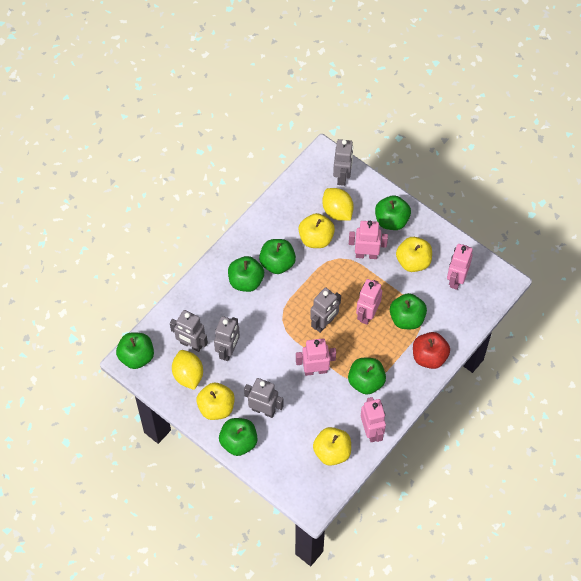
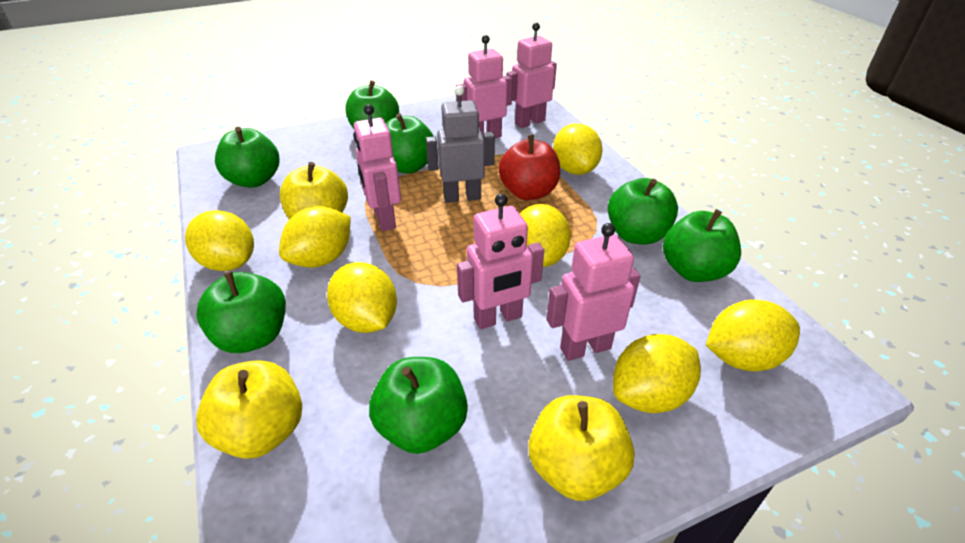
grey robot: [170,310,208,352] [214,316,240,361] [244,378,284,418] [310,287,341,333] [333,139,353,186] = 5 -> [426,86,495,203] = 1
yellow apple: [196,383,235,420] [298,213,335,248] [313,427,351,466] [396,237,432,272] = 4 -> [196,360,302,459] [280,162,348,219] [529,395,635,501] = 3
yellow lemon: [172,350,203,390] [322,188,354,221] = 2 -> [185,210,254,271] [279,206,351,268] [327,262,397,333] [520,204,571,267] [553,124,603,175] [613,334,701,413] [706,300,800,371] = 7

